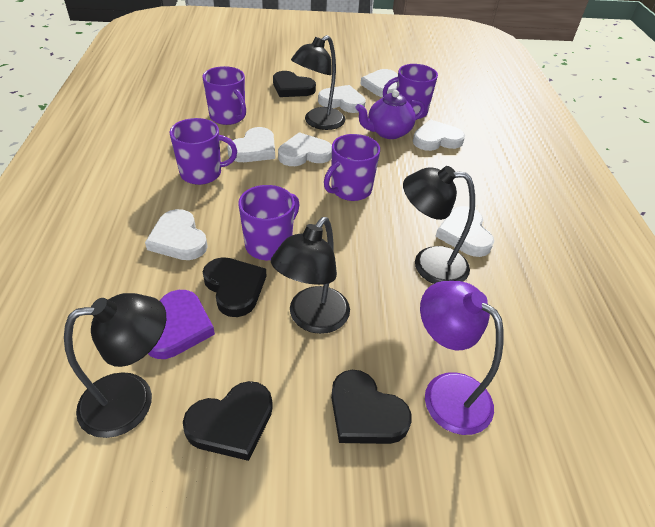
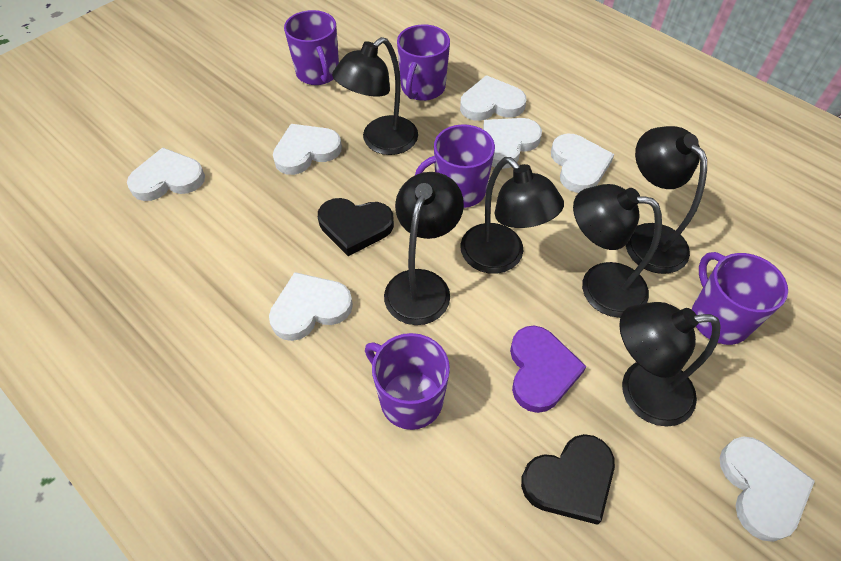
black heart: [183,381,273,461] [203,257,266,317] [273,71,316,97] [331,370,412,444] = 4 -> [318,198,394,256] [521,434,615,525] = 2
black lamp: [64,293,166,438] [271,217,350,334] [291,35,345,130] [403,166,475,284] = 4 -> [332,37,418,155] [384,172,464,325] [461,157,564,274] [573,184,662,318] [619,302,721,427] [626,126,707,274] = 6
purple lamp: [420,281,504,435] = 1 -> none = 0
purple teapot: [355,90,425,139] = 1 -> none = 0

